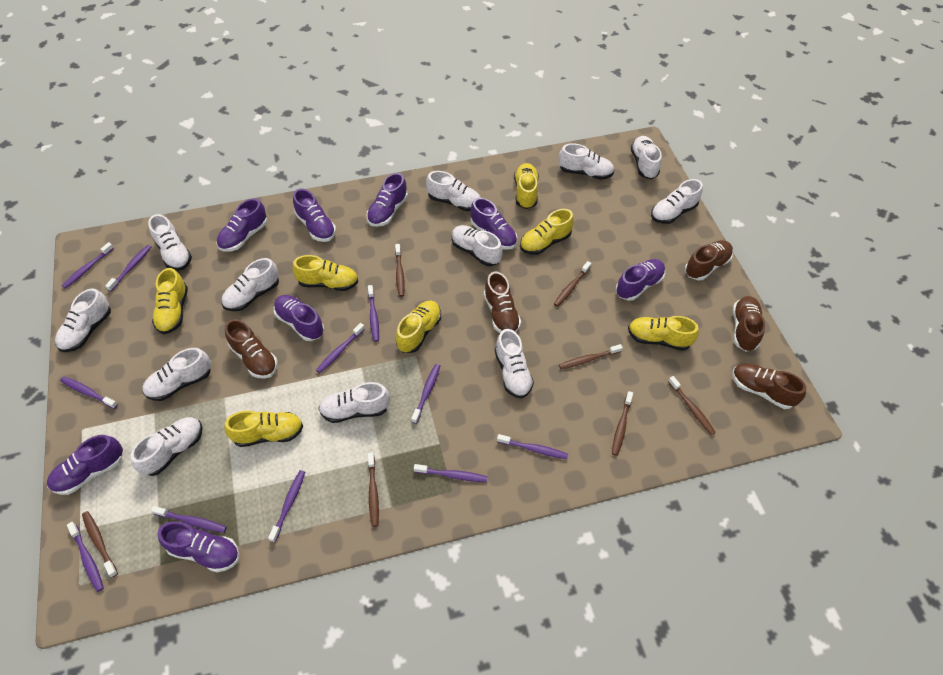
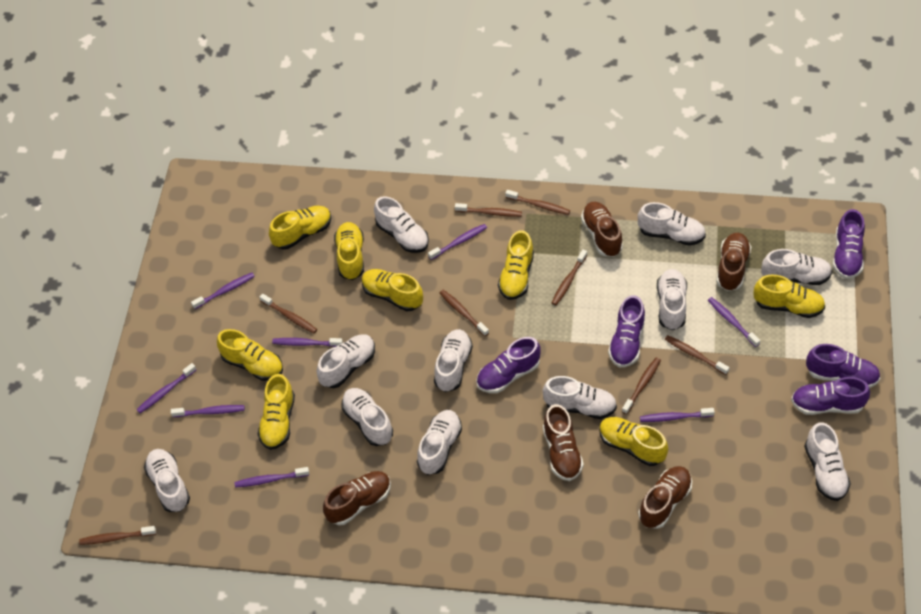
brown toothbrush: [82,511,118,577] [368,453,379,527] [395,244,405,297] [554,261,591,307] [559,344,623,369] [612,391,633,456] [668,376,716,435] = 7 -> [79,526,156,545] [260,294,317,333] [440,290,489,336] [455,203,522,217] [505,190,570,215] [552,249,587,305] [622,358,661,415] [665,335,729,375] = 8
purple shoe: [47,435,123,495] [157,521,239,572] [217,198,267,251] [274,295,324,341] [293,189,336,242] [367,173,408,227] [471,198,517,250] [616,259,665,301] = 8 -> [476,337,541,393] [608,295,645,367] [791,377,870,415] [806,344,880,388] [833,209,865,279] = 5
purple toothbrush: [60,376,118,409] [62,242,114,289] [67,522,104,592] [105,245,152,292] [151,506,227,533] [268,470,305,542] [316,323,365,373] [368,285,379,342] [411,364,440,424] [414,464,487,482] [497,434,568,459] = 11 -> [137,363,196,413] [171,405,245,417] [191,273,255,309] [234,467,309,488] [272,338,343,347] [428,224,487,260] [640,408,715,422] [708,297,760,347] = 8
white shoe: [55,288,111,352] [131,417,203,476] [142,348,211,401] [148,214,192,271] [221,258,279,311] [318,382,390,423] [426,171,481,211] [452,225,503,266] [495,329,534,398] [558,143,614,180] [631,136,662,179] [651,179,703,224] = 12 -> [144,449,190,512] [317,334,375,388] [341,388,393,446] [374,196,429,253] [417,410,462,475] [434,329,473,392] [543,376,617,419] [638,202,706,246] [657,269,687,330] [761,249,832,285] [804,422,851,501] = 11
yellow shoe: [152,268,188,334] [224,411,303,447] [292,255,358,291] [396,300,441,353] [514,163,539,209] [520,209,574,255] [628,316,699,351] = 7 -> [217,329,283,381] [258,374,295,450] [269,206,331,249] [334,222,364,280] [362,269,423,312] [498,230,534,300] [599,417,668,466] [753,275,825,318] = 8

